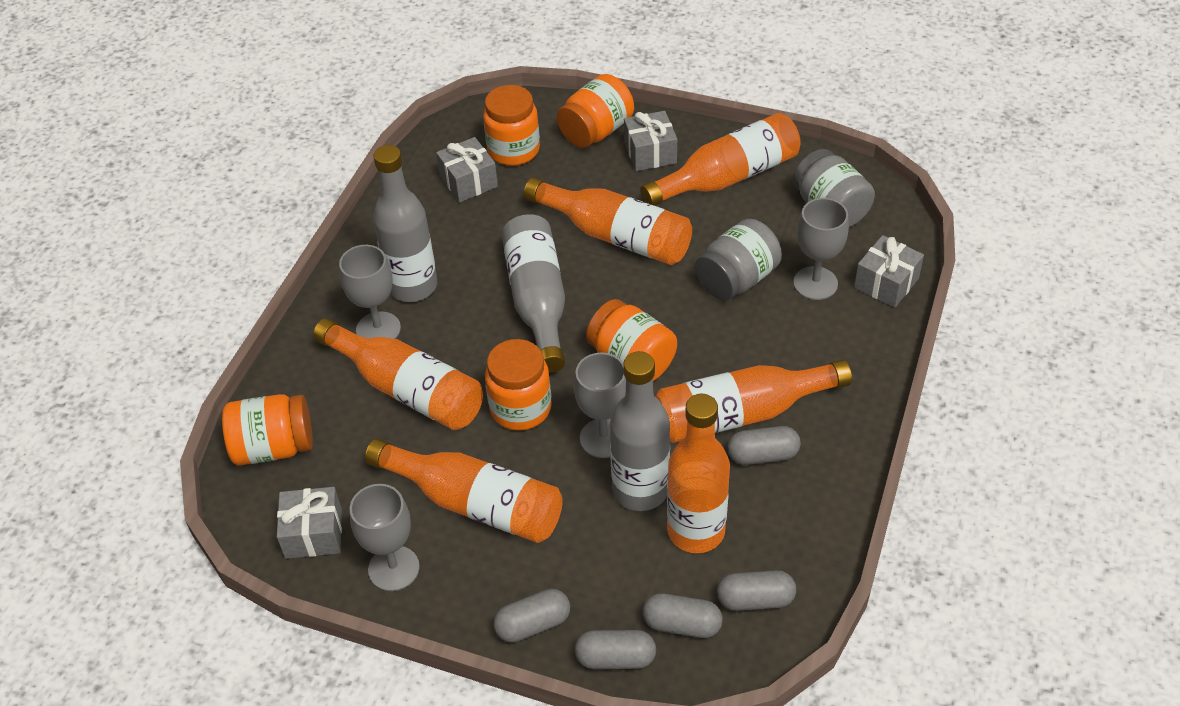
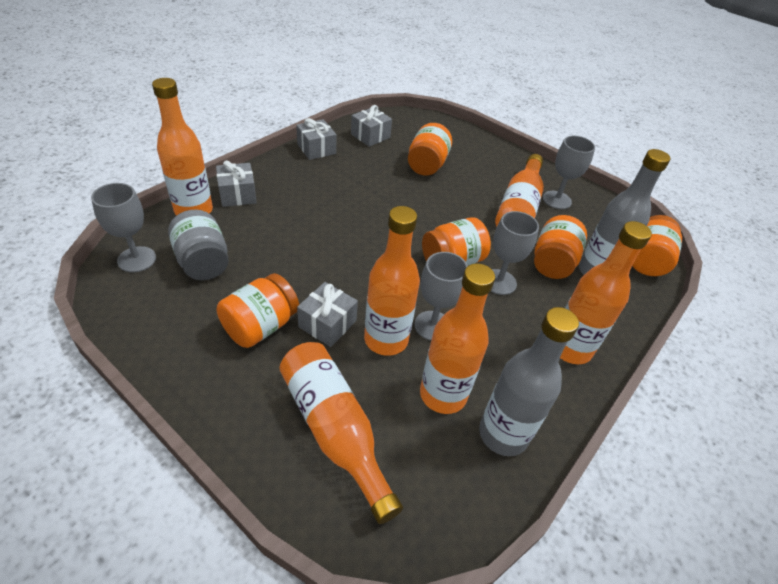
grey bottle: [373,145,437,302] [502,214,565,373] [610,351,670,511] = 3 -> [479,307,579,456] [579,149,671,275] = 2
grey capsule: [493,589,570,643] [575,630,656,669] [643,593,723,638] [717,570,796,611] [727,426,801,465] = 5 -> none = 0
grey jar: [695,219,782,300] [793,149,875,227] = 2 -> [168,210,229,280] = 1

